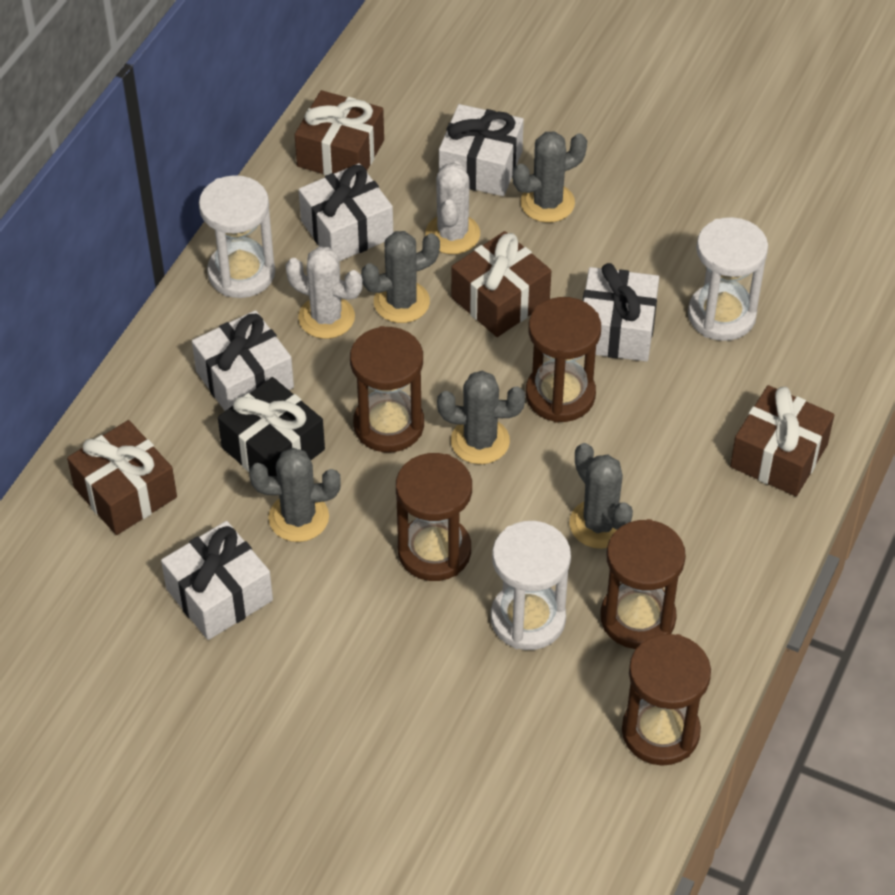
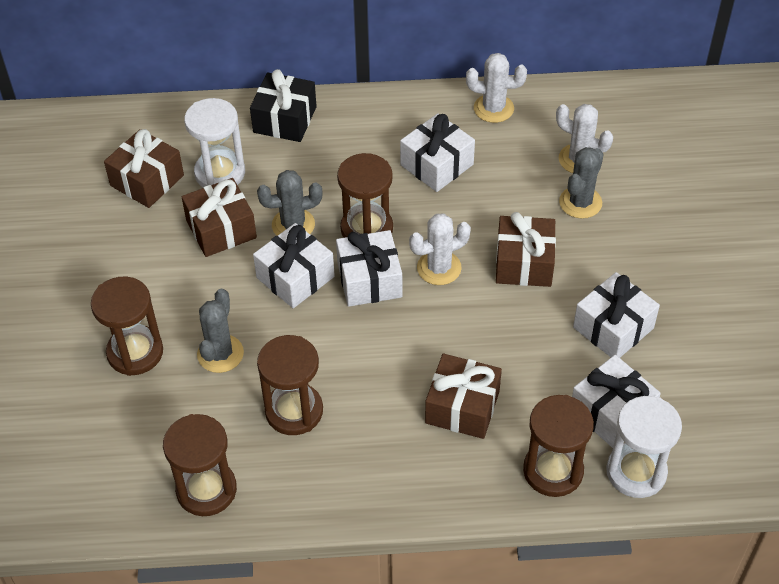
grey cactus: [249,448,341,542] [361,231,440,323] [437,371,525,464] [512,131,587,223] [569,443,633,549] = 5 -> [197,289,244,373] [257,170,323,236] [559,147,604,219] = 3
white cactus: [286,247,363,339] [425,161,480,254] = 2 -> [409,213,471,285] [466,53,527,123] [556,104,613,173] = 3
white hourglass: [199,175,275,298] [491,521,571,650] [688,217,768,341] = 3 -> [184,98,245,188] [606,396,682,498] = 2

